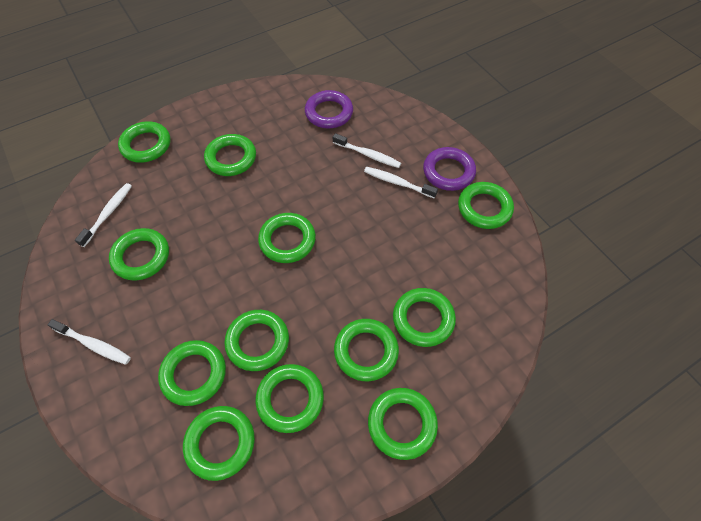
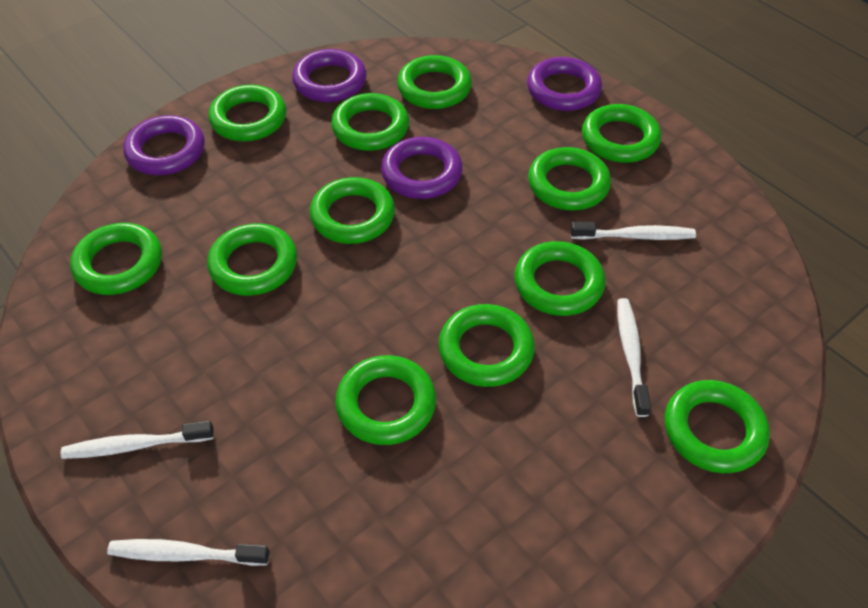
purple ring: [305,90,353,128] [423,147,476,191] = 2 -> [123,115,205,175] [292,49,366,102] [381,137,463,199] [527,57,602,111] = 4

